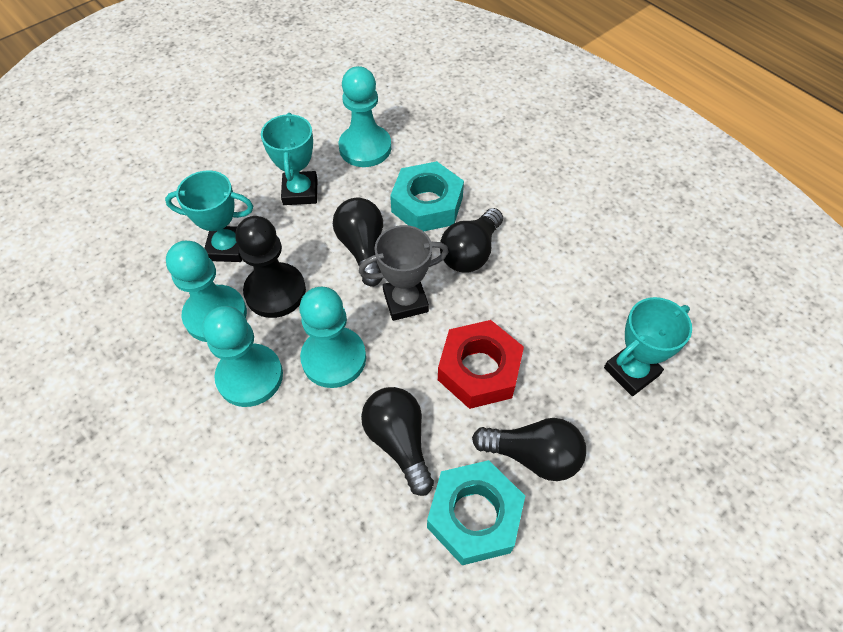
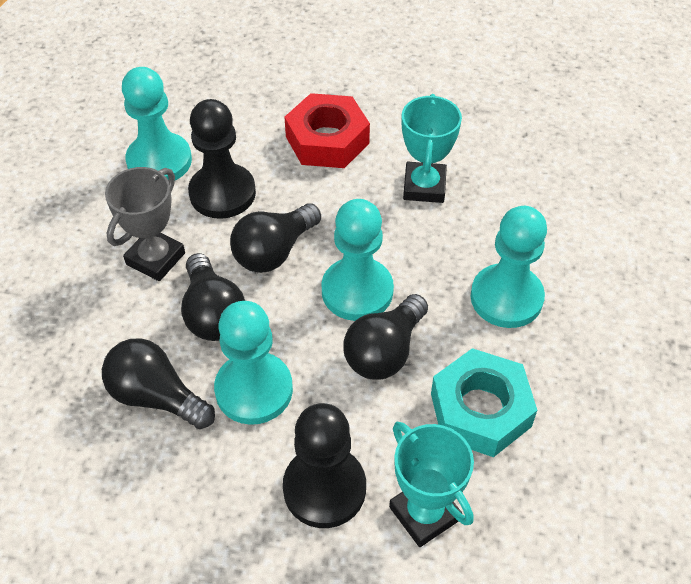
black pawn: [235,216,306,318] = 1 -> [188,99,256,219] [283,403,366,528] = 2
turquoise nut: [390,161,464,231] [427,460,525,565] = 2 -> [431,348,537,457] = 1
turquoise trophy: [165,170,253,262] [261,113,317,205] [604,297,692,396] = 3 -> [389,422,474,547] [402,94,462,203] = 2

